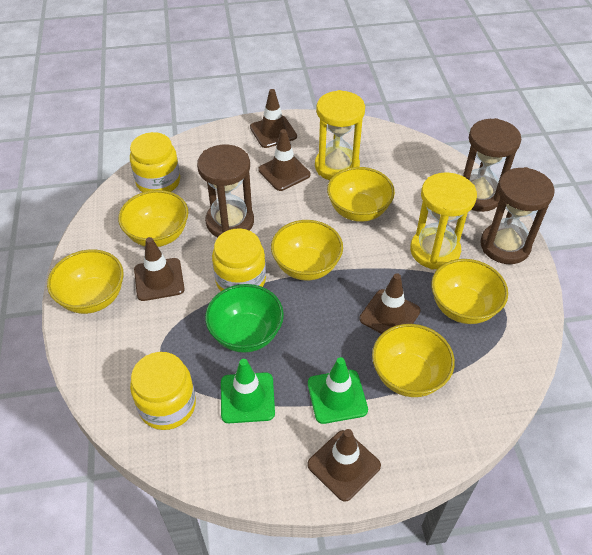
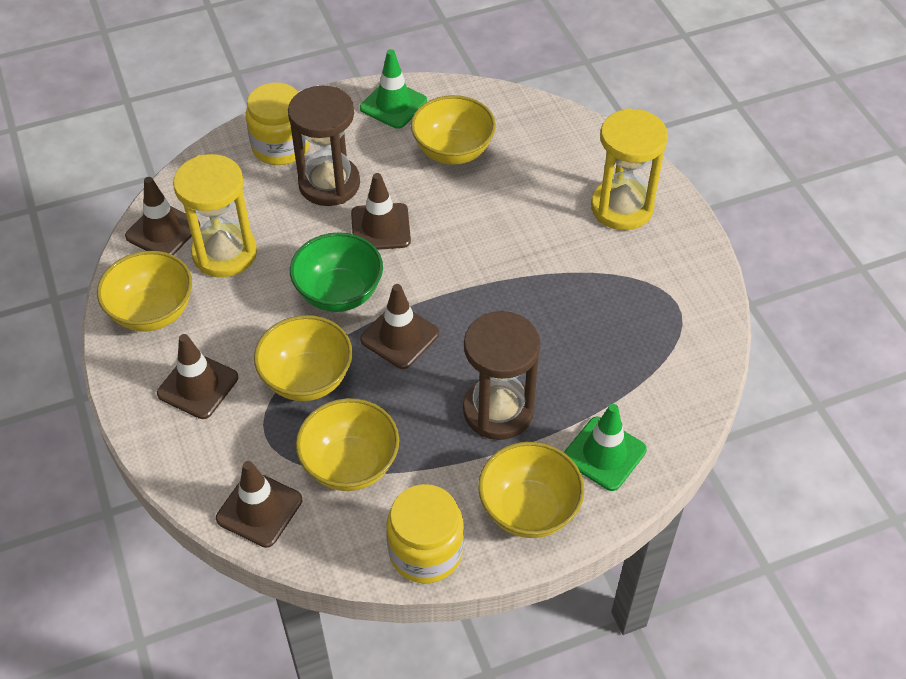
brown hourglass: [197,145,254,237] [463,118,521,212] [480,167,555,264] = 3 -> [288,86,360,206] [463,311,541,440] = 2
yellow bowl: [47,249,124,314] [118,190,188,247] [271,220,343,280] [327,167,395,222] [372,324,455,397] [431,259,508,324] = 6 -> [97,251,192,332] [254,315,353,401] [296,398,399,491] [411,95,496,165] [478,442,584,538] = 5
yellow jar: [130,132,180,192] [130,352,196,430] [212,228,266,291] = 3 -> [246,82,310,165] [386,484,464,583] = 2

